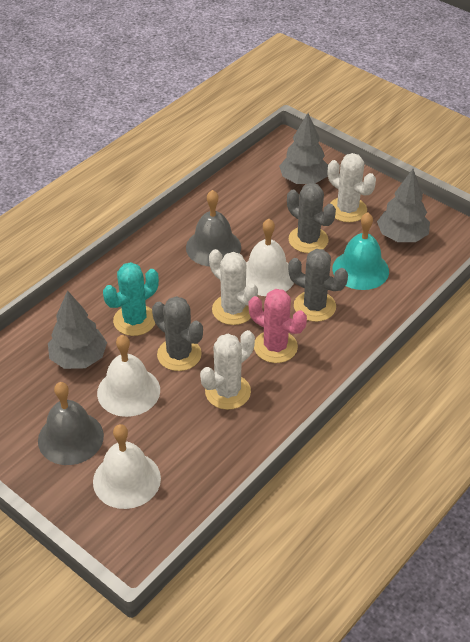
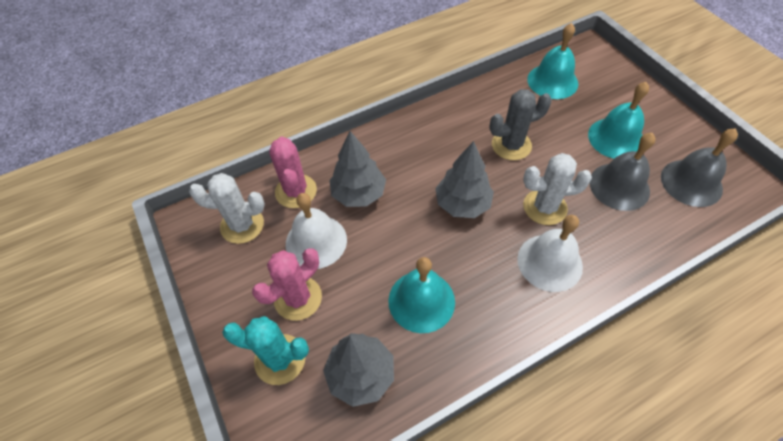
grey cactus: [152,296,203,371] [287,183,336,253] [288,249,348,322] = 3 -> [489,89,552,160] = 1
pink cactus: [249,289,307,363] = 1 -> [252,248,322,321] [269,137,317,208] = 2
turquoise bell: [332,213,389,290] = 1 -> [388,257,455,333] [527,23,578,99] [588,82,649,159] = 3
white bell: [93,424,161,509] [97,335,160,417] [246,219,294,296] = 3 -> [286,193,347,269] [517,215,583,292] = 2
white cactus: [200,330,255,410] [209,249,258,325] [328,153,376,222] = 3 -> [189,173,265,244] [523,153,592,225] = 2

